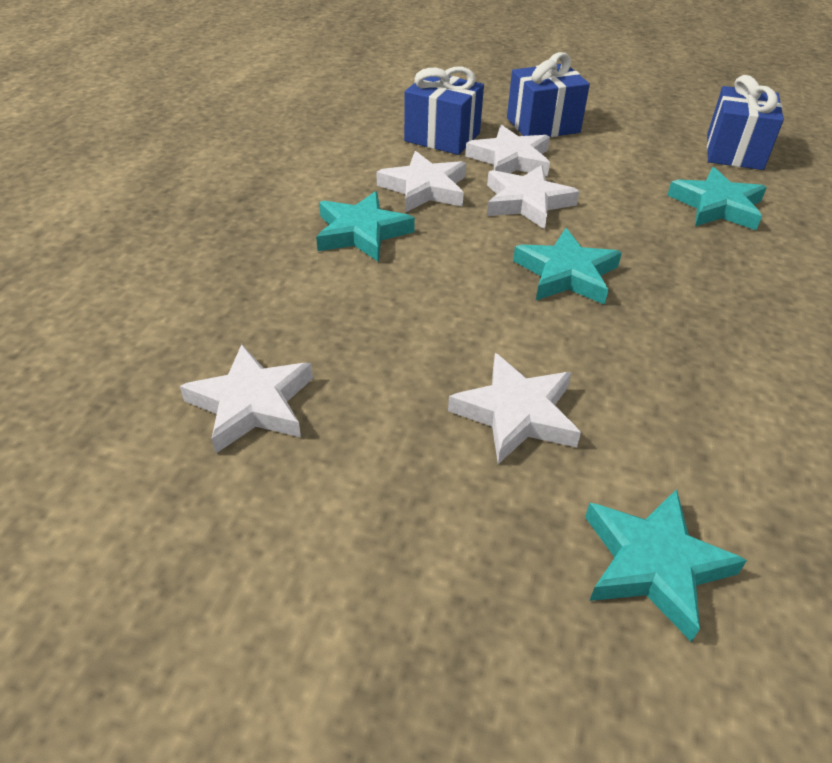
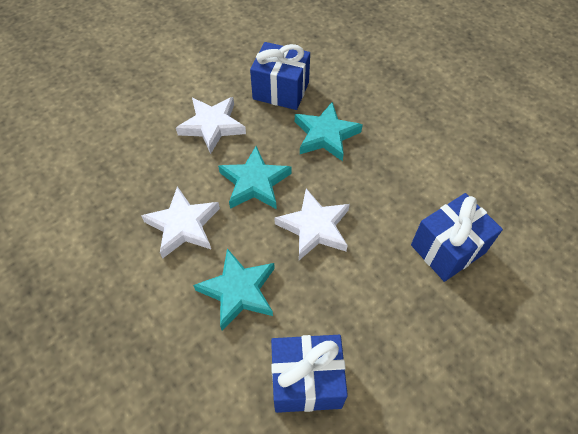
turquoise star: [316,191,415,262] [513,228,622,305] [585,489,747,642] [667,167,767,230] = 4 -> [193,248,275,331] [218,146,291,209] [295,102,363,161] = 3
white star: [180,344,313,454] [376,151,466,213] [448,353,581,464] [465,125,550,176] [487,165,580,229] = 5 -> [141,186,220,259] [176,97,246,154] [274,188,350,260] = 3

